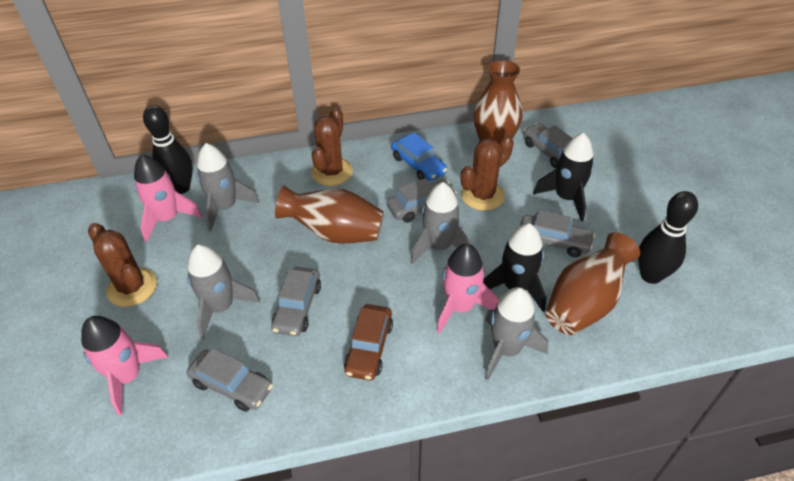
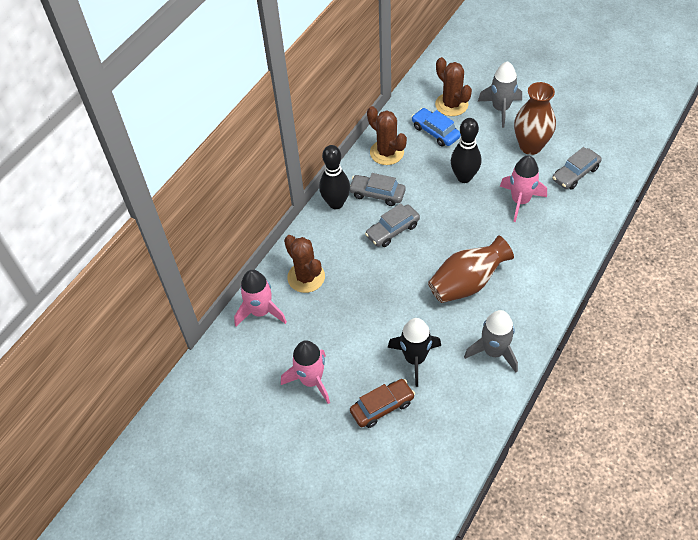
black rocket: [483,223,546,312] [533,133,594,221] = 2 -> [388,318,441,387] = 1
brown vase: [275,186,384,243] [473,60,523,144] [545,232,640,335] = 3 -> [428,236,514,303] [514,82,556,155] = 2
grey car: [187,348,273,412] [271,267,321,336] [387,178,457,223] [520,210,595,257] [523,123,572,168] = 5 -> [350,173,406,206] [365,203,420,247] [552,147,602,190] = 3
grey rocket: [187,244,260,339] [197,143,259,232] [410,182,473,264] [485,287,548,380] = 4 -> [464,310,518,372] [478,61,522,128] = 2

